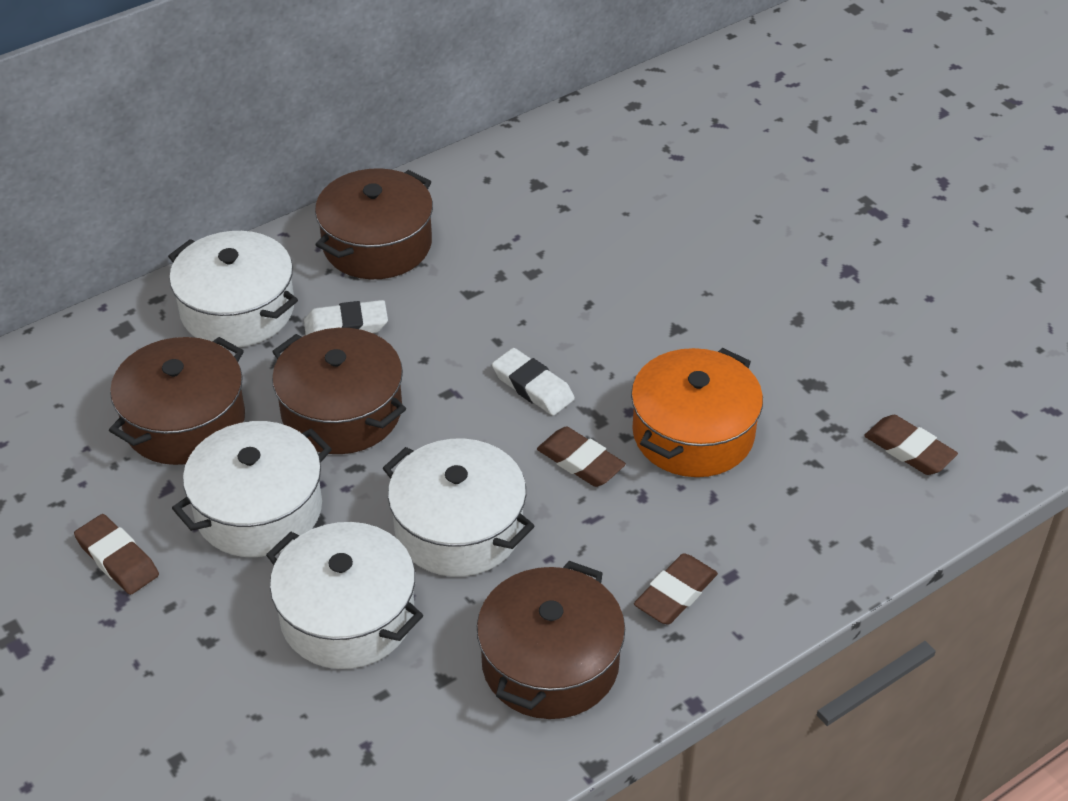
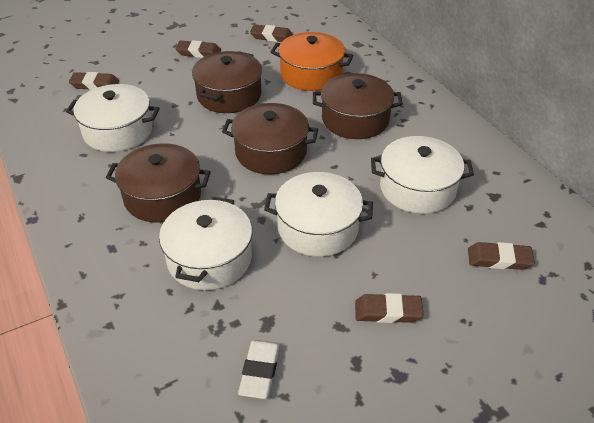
brown eraser: [74,514,159,595] [537,427,626,487] [634,553,718,625] [864,415,958,475] = 4 -> [69,72,119,90] [175,40,221,58] [250,24,293,42] [355,293,424,323] [468,242,535,270] = 5
white eraser: [304,300,388,335] [492,348,575,416] = 2 -> [238,340,280,399] = 1

